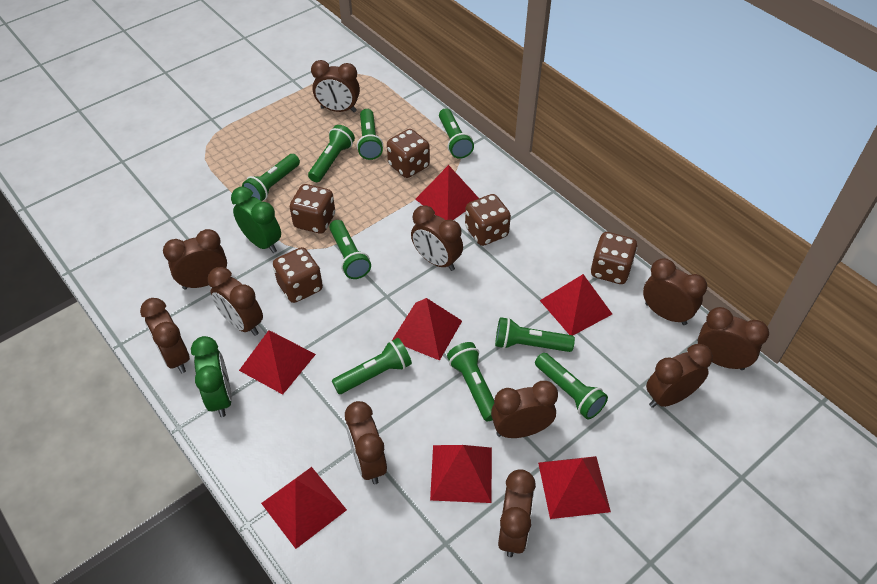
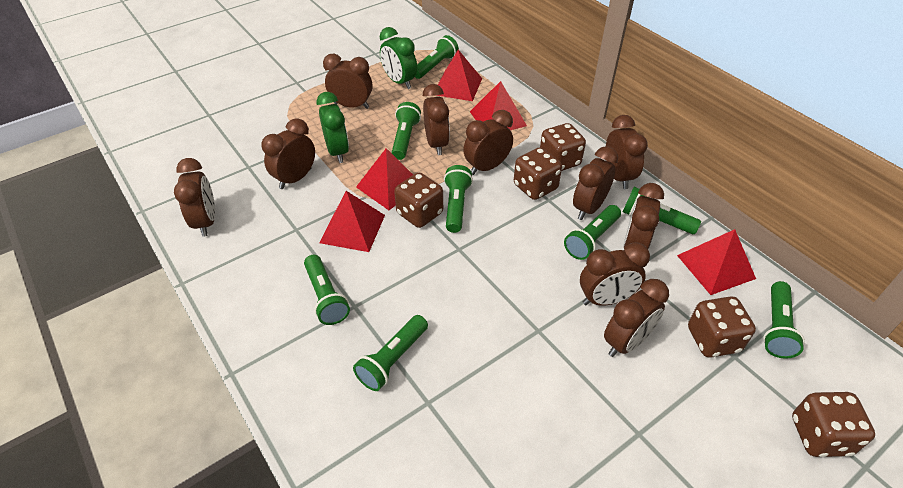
brown clock: [140,298,190,373] [163,229,227,290] [208,267,263,336] [311,60,360,112] [345,401,387,484] [411,205,463,271] [491,381,558,438] [498,469,536,557] [643,258,707,325] [646,344,713,408] [698,307,769,370] = 11 -> [174,158,215,237] [261,118,315,189] [323,54,372,109] [423,84,450,155] [463,110,513,175] [573,146,618,220] [580,242,650,306] [604,279,669,357] [606,115,648,189] [623,183,664,249] = 10
green flashlight: [242,154,300,201] [308,125,355,182] [329,220,371,279] [332,338,412,394] [357,109,383,160] [439,108,474,159] [447,342,494,421] [495,317,575,352] [535,353,608,419] = 9 -> [304,255,350,325] [353,315,428,391] [392,102,421,160] [415,35,459,79] [444,165,473,233] [564,205,621,260] [623,187,701,234] [763,281,805,359] = 8
red pyramid: [239,330,316,394] [261,467,347,549] [392,298,462,361] [415,165,479,220] [430,445,492,503] [538,456,611,519] [540,274,612,335] = 7 -> [319,191,385,252] [356,148,413,210] [436,50,482,101] [470,81,527,130] [677,229,756,295] = 5

